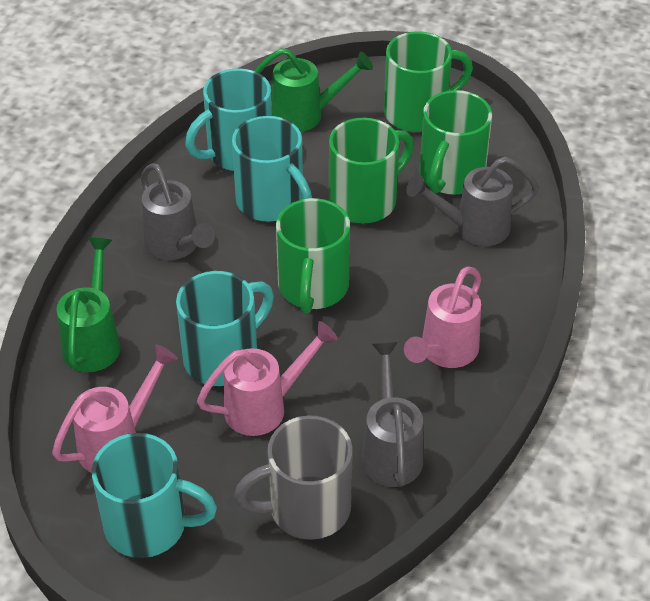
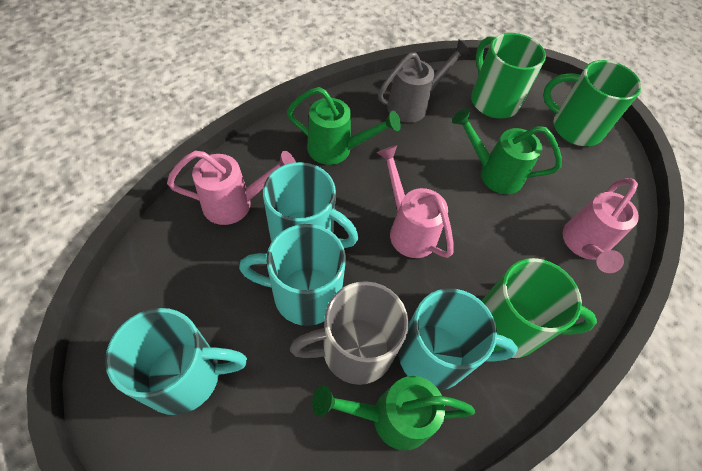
green mug: [276,198,350,314] [329,118,414,223] [384,31,473,132] [419,90,492,194] = 4 -> [471,33,546,118] [482,258,597,358] [543,60,642,146] = 3
green watering can: [57,237,121,372] [254,48,373,132] = 2 -> [287,87,401,165] [312,376,475,451] [452,108,562,194] = 3
grey watering can: [141,163,215,260] [361,342,423,487] [406,157,539,246] = 3 -> [378,40,471,123] = 1

